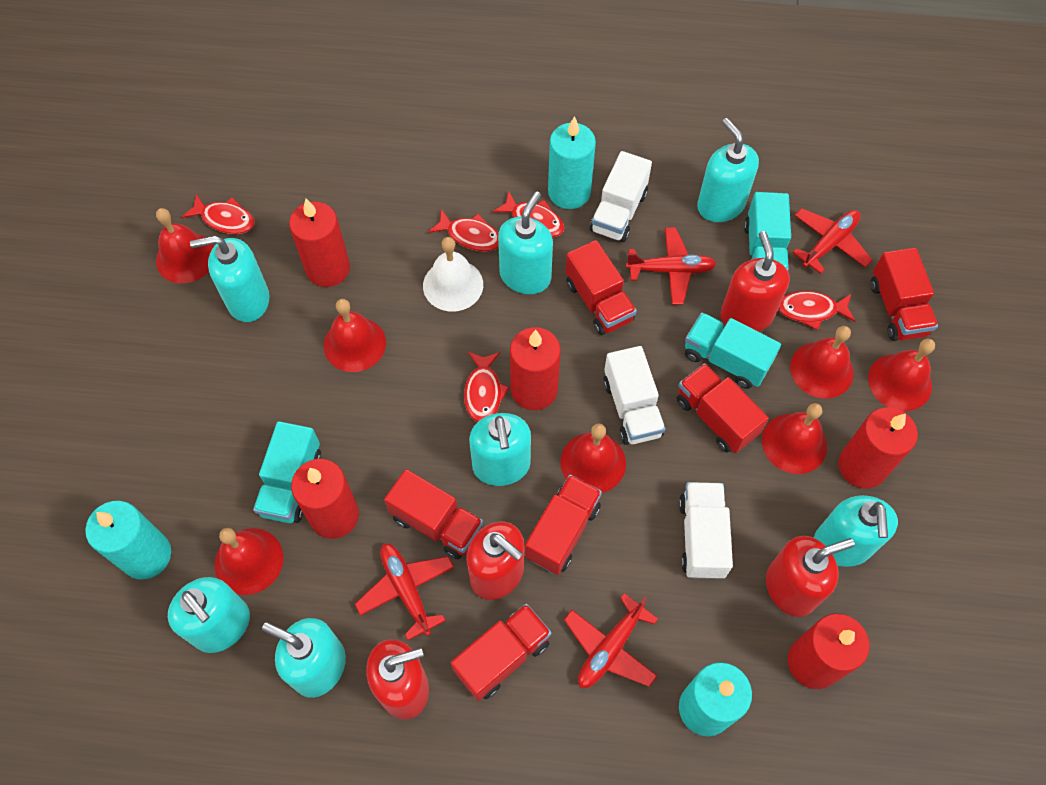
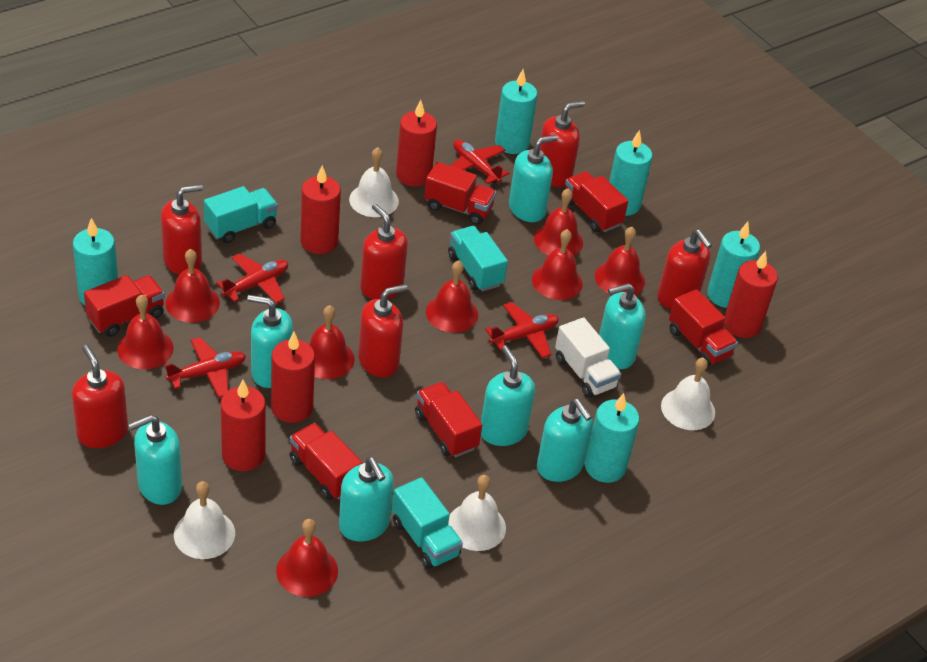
red bell: [156,208,214,283] [214,528,283,595] [324,299,386,372] [560,424,626,493] [762,403,827,474] [790,326,854,399] [868,338,935,411] = 7 -> [117,294,174,369] [165,249,220,323] [276,519,338,597] [309,305,355,379] [426,261,478,333] [532,229,583,300] [534,188,583,256] [595,227,645,295] = 8
red fish: [182,194,255,234] [428,209,499,252] [464,352,510,422] [493,191,564,238] [779,291,855,330] = 5 -> none = 0
red soap dispenser: [366,639,429,719] [467,522,524,600] [721,231,790,332] [766,536,855,617] = 4 -> [72,345,128,448] [161,184,203,275] [358,284,407,377] [360,204,408,299] [540,101,585,187] [658,229,712,309] = 6
turquoise candle: [85,501,171,580] [548,116,596,209] [679,662,752,736] = 3 -> [73,218,118,305] [495,70,537,154] [585,393,639,483] [609,130,652,216] [707,222,760,308] = 5
white bell: [423,237,483,312] = 1 -> [174,481,235,559] [349,147,399,217] [448,475,506,551] [661,358,715,430] = 4
white truck: [590,151,652,242] [603,346,665,445] [679,482,733,579] = 3 -> [555,317,621,398] = 1

